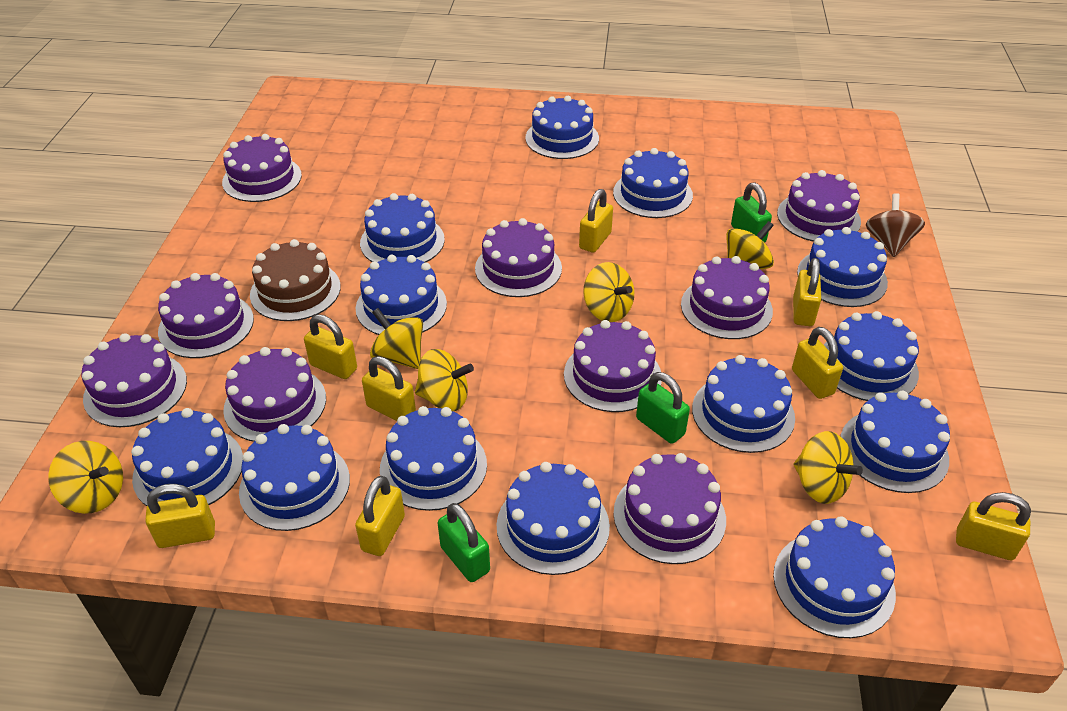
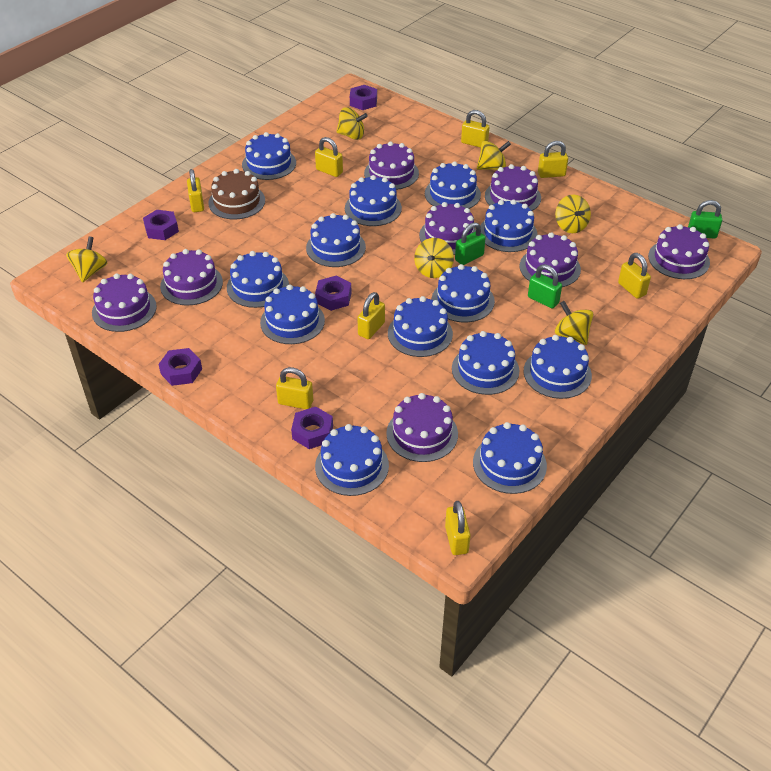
brown spinning top: [866,193,925,257] = 1 -> none = 0
purple cake: [81,333,187,427] [158,273,254,358] [222,134,302,202] [223,347,326,442] [475,218,562,297] [564,320,662,412] [613,453,726,564] [681,256,773,339] [777,170,861,242] = 9 -> [92,273,157,332] [160,249,223,306] [364,141,419,190] [386,393,458,462] [419,202,476,255] [485,164,541,211] [519,232,581,287] [648,224,710,279] = 8
purple nut: none = 0 -> [143,210,179,240] [158,348,202,386] [291,407,333,449] [315,276,352,311] [350,85,377,110] = 5

